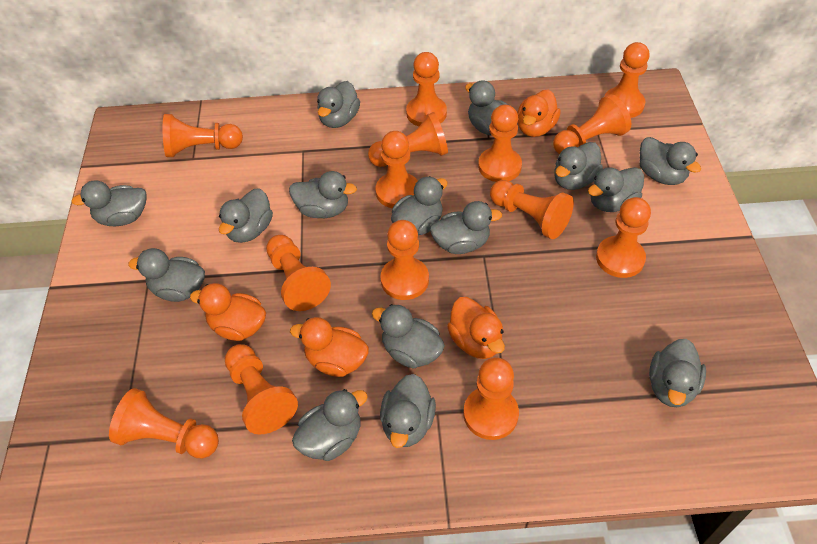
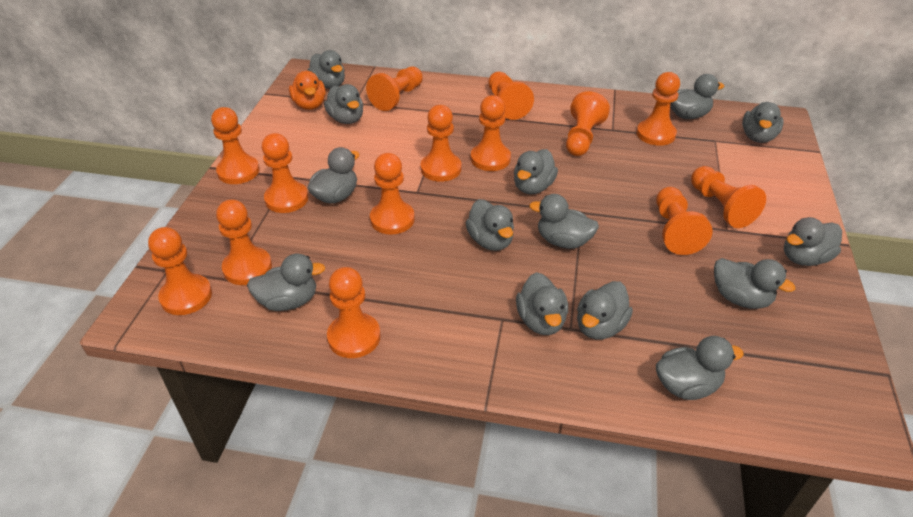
grey duck: [71,180,147,227] [128,248,205,302] [219,188,273,243] [289,171,357,218] [292,389,368,461] [317,81,360,128] [372,304,445,369] [380,374,436,448] [391,176,448,235] [430,201,502,254] [465,80,508,135] [554,142,603,190] [588,167,644,212] [639,137,701,185] [649,339,706,407] = 15 -> [247,254,326,311] [307,50,345,88] [308,147,359,204] [324,84,363,124] [466,199,514,251] [514,149,558,194] [516,272,568,335] [529,194,599,249] [577,281,633,339] [656,336,744,400] [670,74,724,119] [714,258,795,309] [742,102,784,143] [784,217,842,266] = 14
orange duck: [190,283,266,341] [290,317,369,377] [447,297,505,359] [517,90,561,137] = 4 -> [289,71,326,110] = 1

